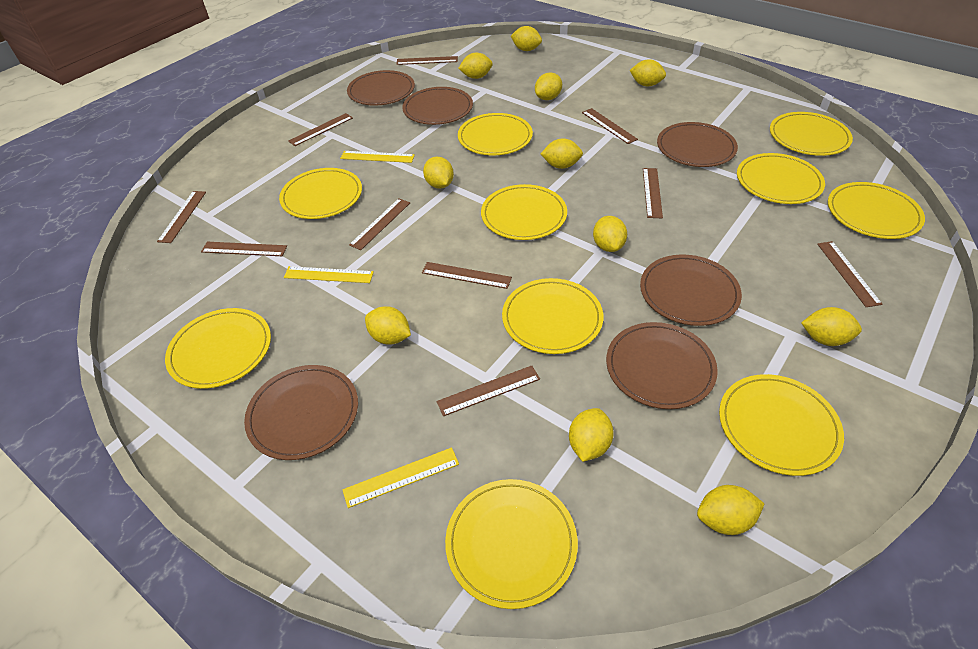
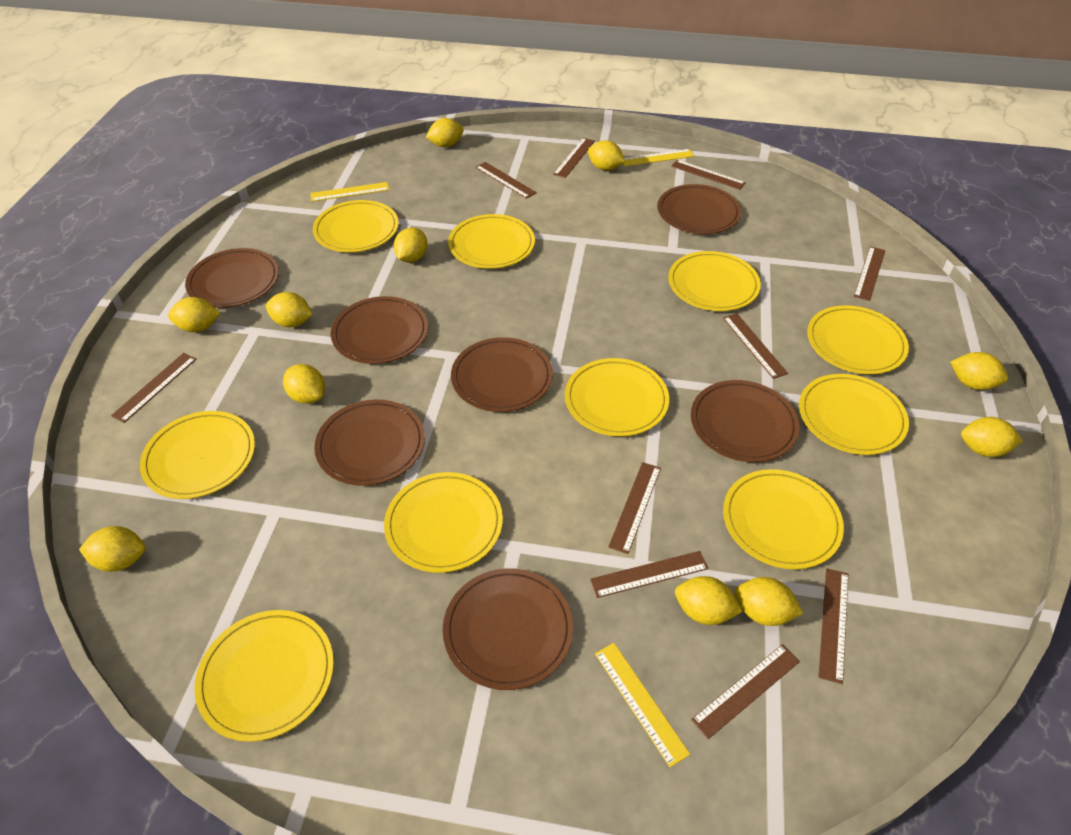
brown plate: [244,365,358,460] [347,70,415,106] [402,87,473,125] [606,322,718,409] [640,255,742,326] [657,122,738,167] = 6 -> [185,248,279,308] [314,400,425,486] [331,296,428,364] [443,568,573,690] [451,337,553,412] [657,184,741,234] [691,380,799,462] = 7

